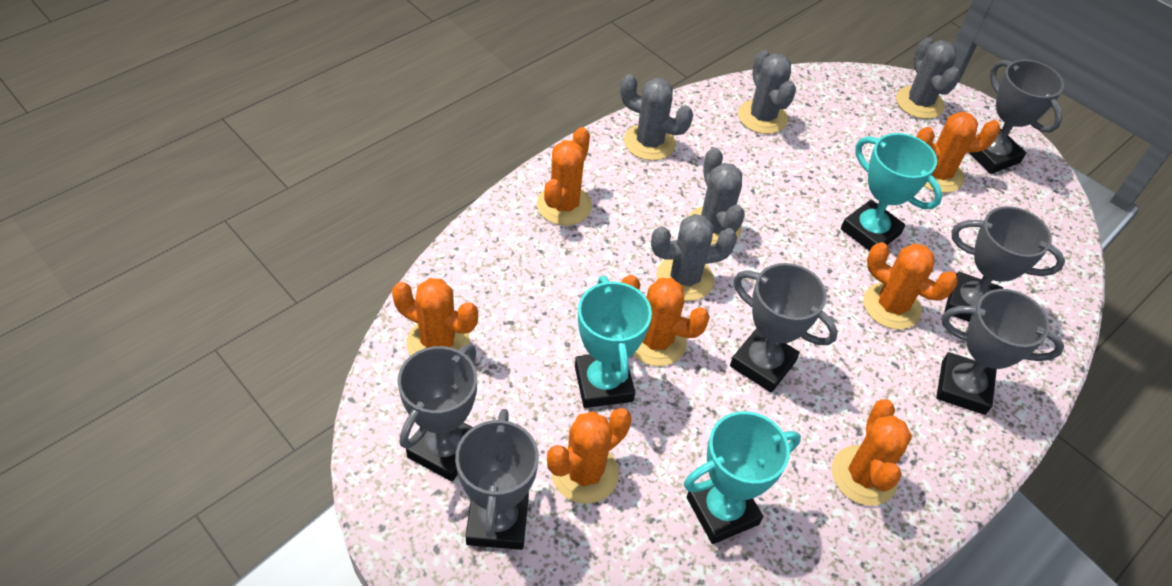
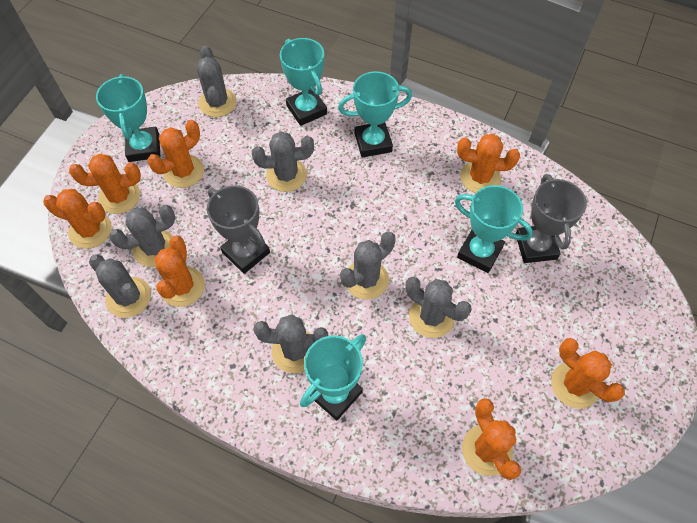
grey cactus: [620,74,693,161] [651,214,737,301] [688,147,745,245] [738,50,796,134] [896,37,960,119] = 5 -> [89,254,151,318] [109,205,175,267] [197,46,236,117] [252,131,314,192] [254,314,328,373] [340,231,396,300] [405,277,472,338] = 7
grey trophy: [398,344,477,482] [455,409,539,550] [730,263,838,393] [936,289,1064,415] [944,206,1065,322] [969,60,1064,174] = 6 -> [207,185,270,274] [515,174,587,263] = 2
turquoise trophy: [575,276,652,408] [684,411,801,544] [841,133,942,251] = 3 -> [96,74,160,162] [280,38,327,126] [300,334,366,420] [338,71,412,158] [455,185,533,273] = 5

